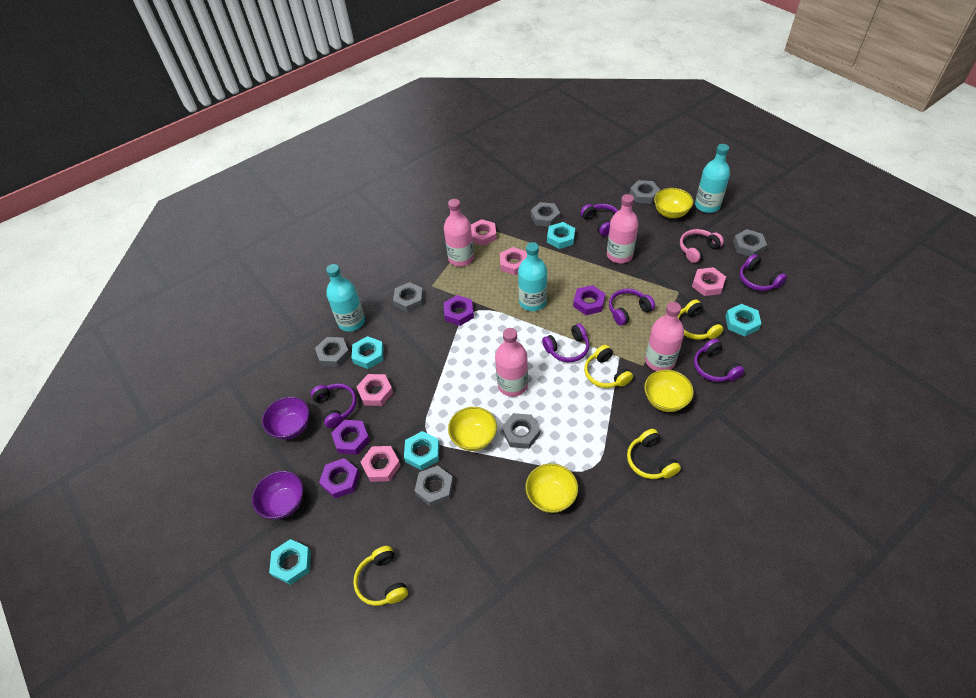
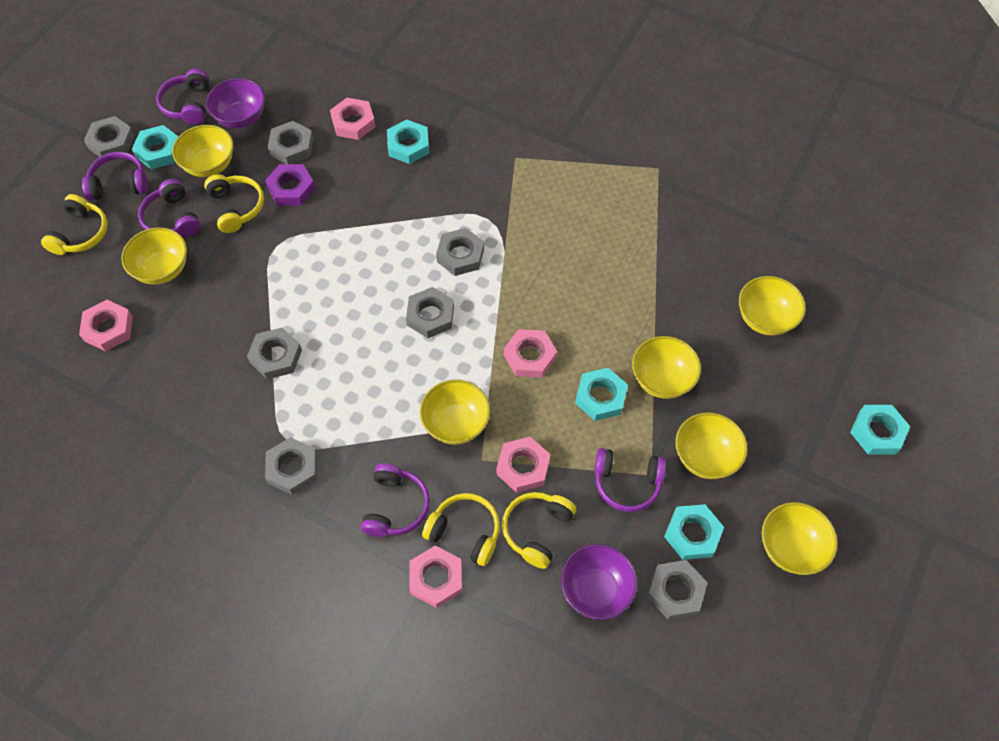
pink bottle: [444,199,474,267] [495,328,528,397] [607,194,638,263] [645,302,684,371] = 4 -> none = 0
pink headphones: [680,229,724,263] = 1 -> none = 0
purple headphones: [311,383,357,428] [542,323,589,362] [580,204,618,236] [609,288,655,326] [694,339,745,382] [739,254,787,291] = 6 -> [82,152,148,201] [138,179,200,237] [156,69,209,125] [361,463,430,537] [594,448,666,512] = 5
purple nut: [319,458,360,498] [331,420,370,455] [444,295,474,326] [573,285,605,315] = 4 -> [265,164,315,206] = 1
turquoise bottle: [326,264,365,331] [518,242,547,311] [695,144,730,213] = 3 -> none = 0
yellow bowl: [448,407,497,451] [525,463,578,513] [644,370,694,412] [654,188,693,218] = 4 -> [121,227,187,285] [172,125,234,177] [420,379,490,445] [632,336,701,399] [675,412,748,479] [739,276,806,336] [762,502,838,575] = 7

